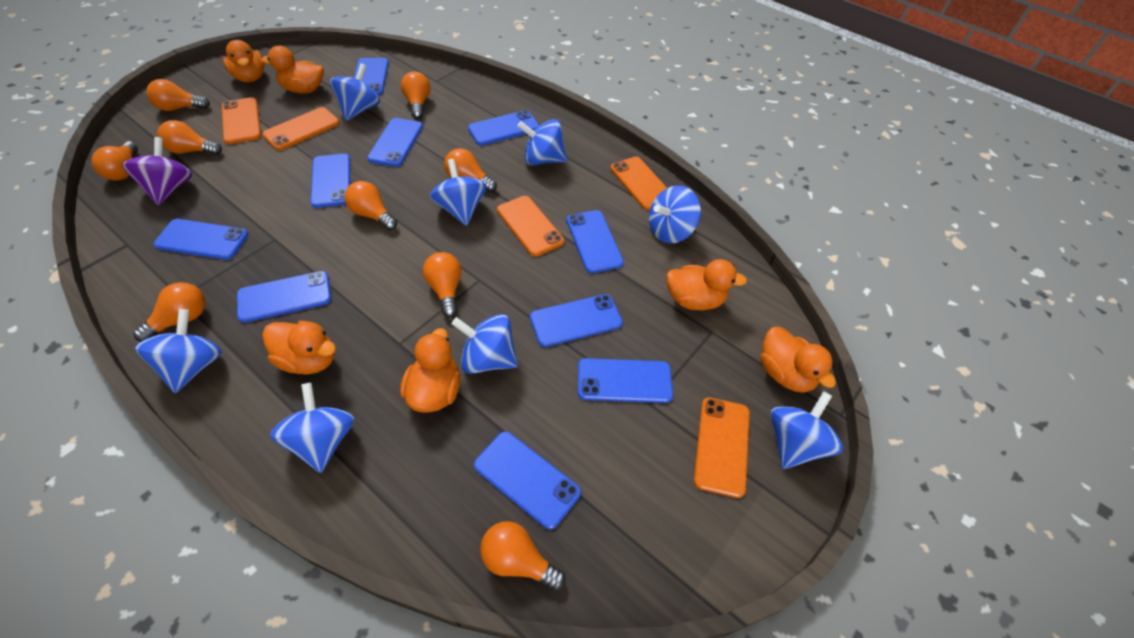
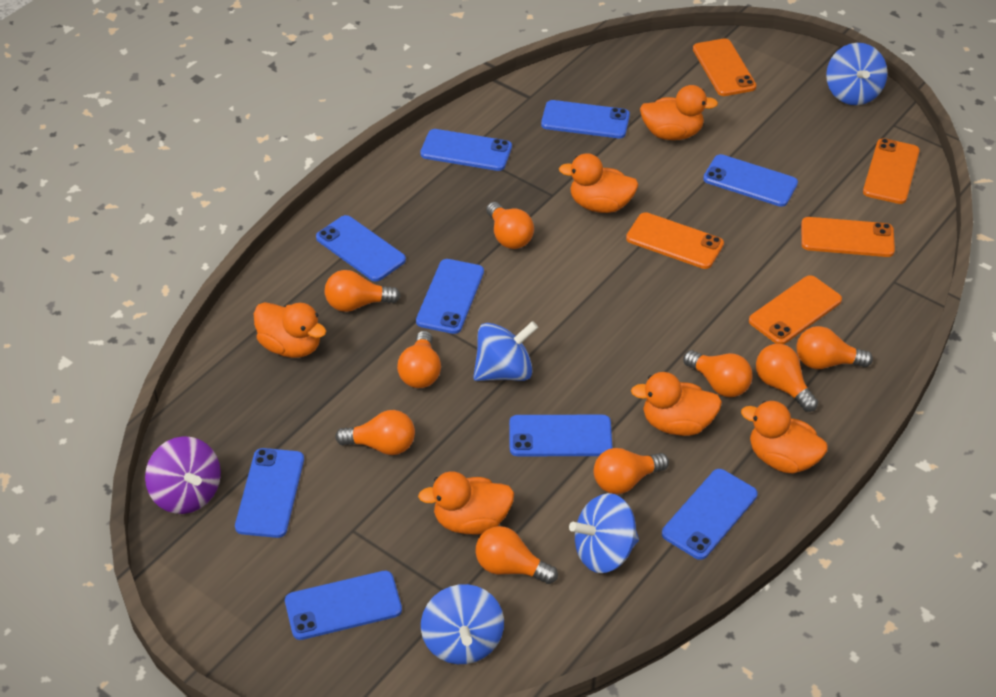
blue phone: [154,219,248,260] [237,271,331,323] [310,154,350,208] [354,58,389,96] [367,118,423,167] [468,110,540,146] [474,431,581,529] [530,294,623,347] [566,210,624,273] [578,358,673,403] = 10 -> [235,448,304,538] [285,571,402,640] [316,215,406,282] [416,259,484,334] [420,129,512,171] [509,415,612,456] [541,100,630,138] [662,469,758,560] [703,154,798,207] = 9
blue spinning top: [135,309,222,393] [270,383,354,473] [329,63,380,121] [430,159,486,226] [451,314,518,374] [517,119,567,165] [649,185,701,244] [770,391,843,469] = 8 -> [421,584,504,664] [473,321,538,381] [569,493,639,573] [826,43,888,105] = 4

